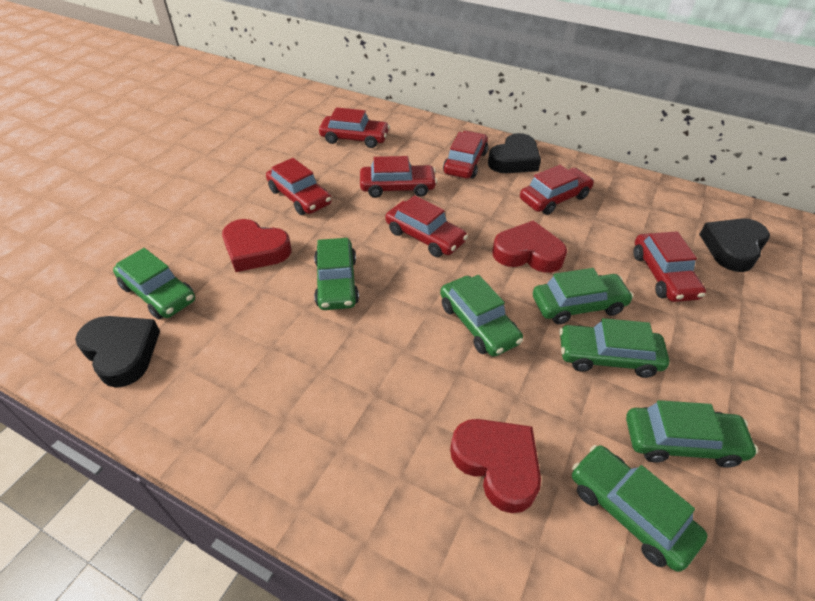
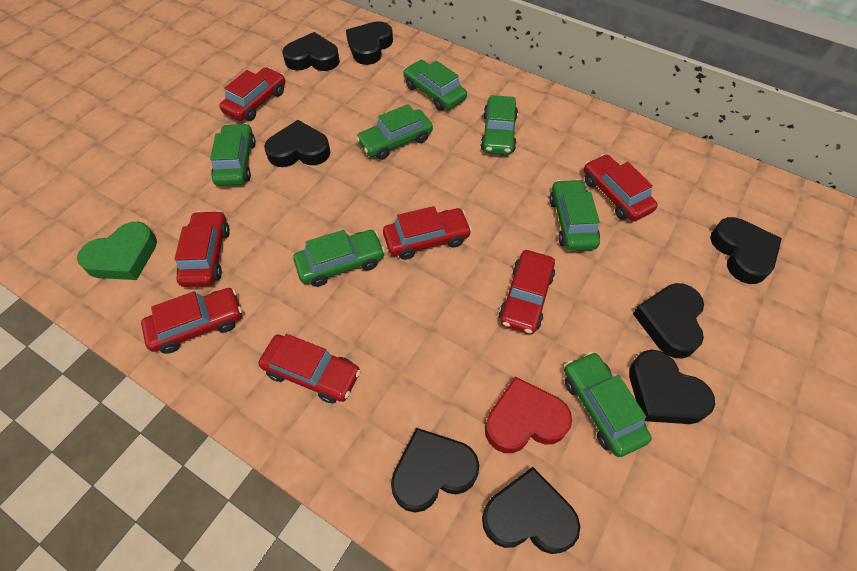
black heart: [75,316,160,388] [488,133,541,173] [699,218,770,272] = 3 -> [264,120,331,167] [283,32,340,71] [346,21,393,65] [391,428,479,512] [482,467,580,554] [629,350,715,424] [633,283,704,359] [710,217,782,284] = 8
green heart: none = 0 -> [77,222,157,280] = 1
red heart: [222,219,291,272] [450,419,541,513] [492,221,567,273] = 3 -> [485,376,572,453] = 1

